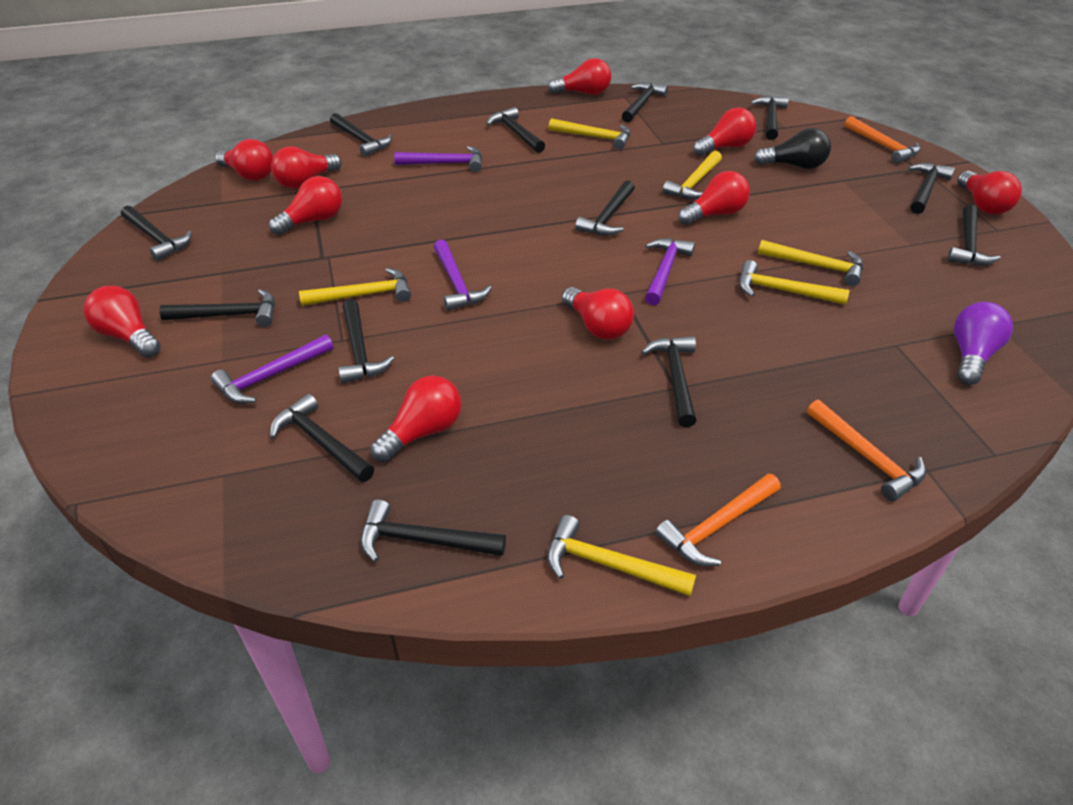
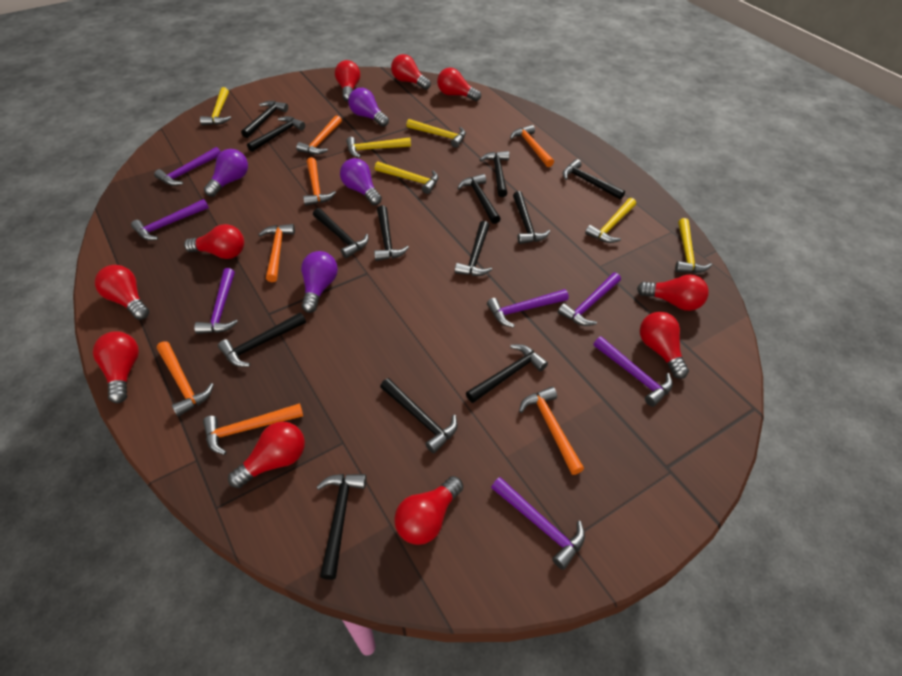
black light bulb: [754,128,831,169] = 1 -> none = 0
orange hammer: [655,474,781,566] [807,400,926,501] [845,116,921,163] = 3 -> [157,341,214,416] [203,403,303,455] [258,224,295,282] [296,115,342,155] [303,157,336,206] [510,125,554,167] [519,387,584,475] = 7
purple hammer: [211,334,333,404] [394,146,482,172] [434,240,492,311] [645,238,695,305] = 4 -> [131,199,209,240] [154,147,221,186] [194,268,238,334] [487,289,569,328] [491,477,585,570] [558,273,621,326] [593,336,673,407] = 7
purple light bulb: [954,302,1013,385] = 1 -> [204,149,248,197] [301,251,338,313] [340,158,382,205] [348,88,389,127] = 4

